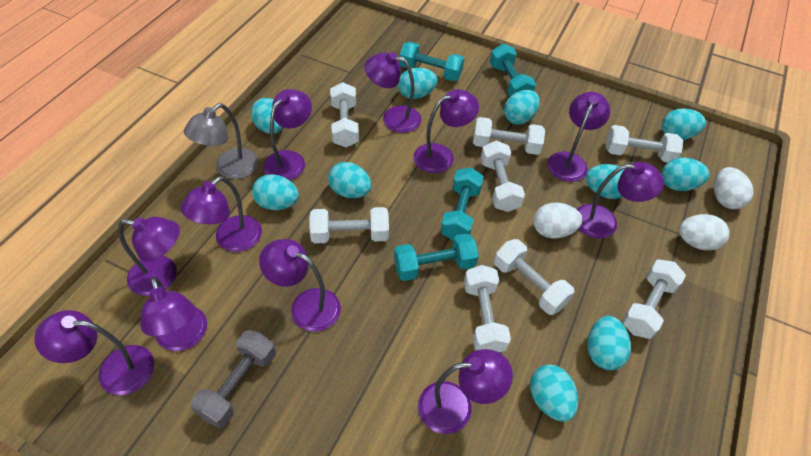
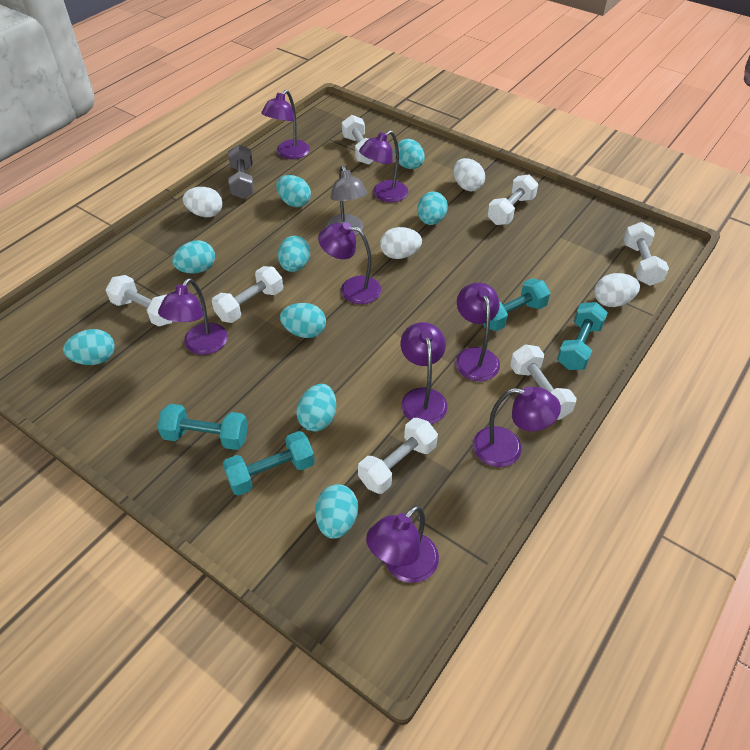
purple lamp: [34,310,154,395] [118,217,180,296] [141,277,207,351] [180,176,262,252] [259,239,341,332] [263,89,312,180] [365,52,421,133] [413,89,479,173] [418,349,513,434] [547,92,610,182] [577,162,664,239] = 11 -> [158,278,228,355] [261,90,310,159] [318,222,381,304] [359,130,408,202] [366,506,439,583] [401,322,448,424] [456,283,500,381] [473,387,561,467] = 8
turquoise egg: [251,98,283,134] [252,174,299,210] [328,162,371,198] [398,68,438,99] [504,90,540,125] [530,365,578,422] [585,164,625,199] [588,316,631,370] [661,158,710,191] [662,108,706,140] = 10 -> [63,329,115,365] [172,240,215,274] [276,175,311,207] [278,236,310,272] [280,303,326,338] [296,384,336,431] [315,484,358,539] [394,139,425,169] [417,192,448,225] = 9
white dumbbell: [309,207,389,243] [330,82,359,147] [464,265,511,352] [473,117,545,155] [481,140,525,212] [494,239,575,315] [606,125,683,162] [622,259,686,339] = 8 -> [105,275,173,326] [212,266,283,323] [342,115,373,165] [358,418,438,494] [487,174,538,225] [510,344,577,420] [623,222,669,286] = 7
white egg: [533,203,583,239] [679,214,730,250] [714,167,753,209] = 3 -> [183,187,223,217] [380,227,422,259] [454,158,485,191] [594,273,640,307] = 4

